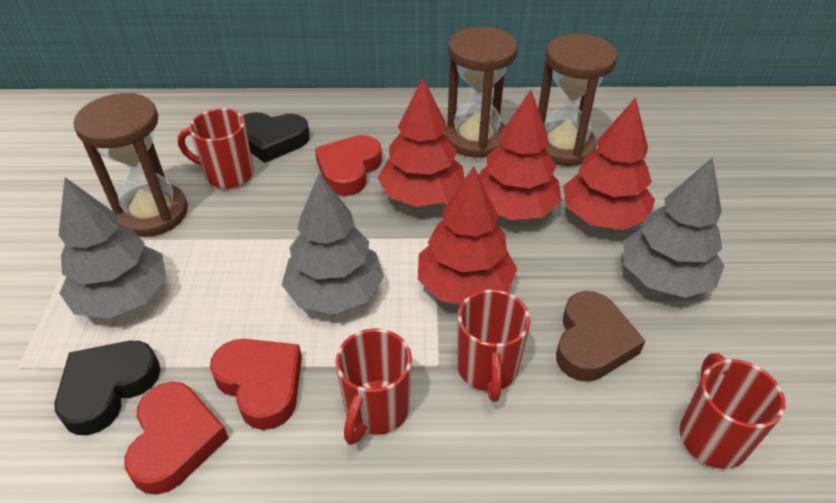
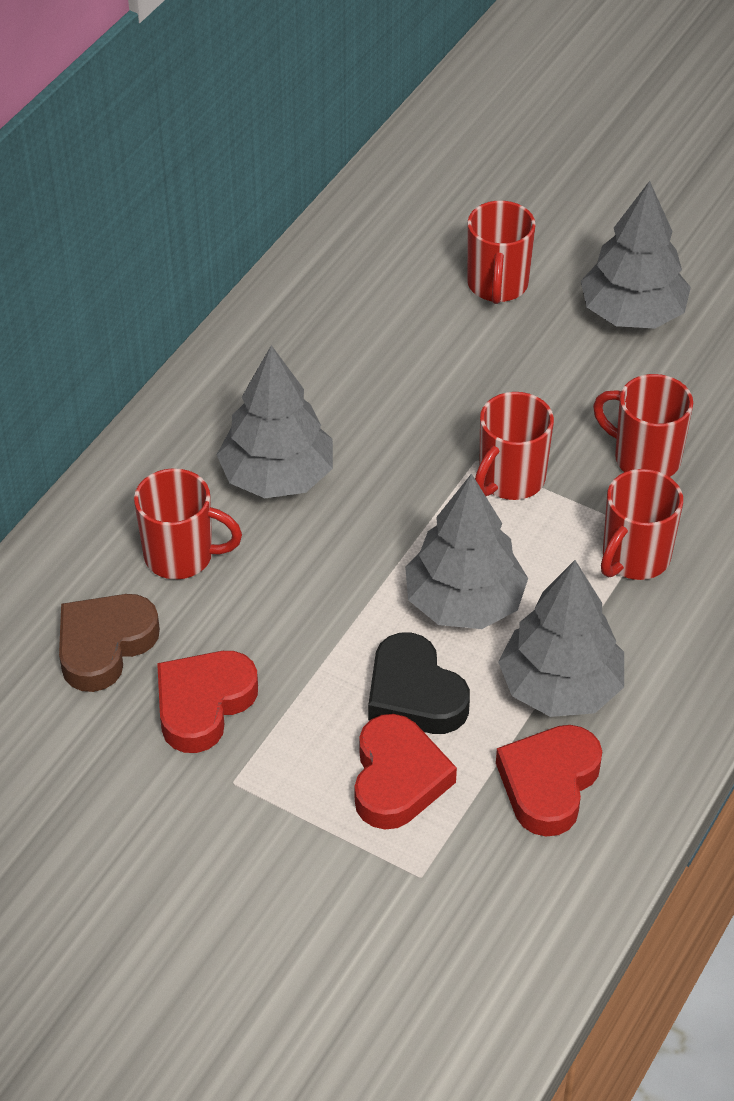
black heart: [55,341,161,435] [243,112,310,163] = 2 -> [368,632,470,734] = 1
brown hourglass: [74,93,188,237] [445,27,518,158] [538,34,618,166] = 3 -> none = 0
grey tree: [59,177,166,319] [282,173,384,314] [623,157,725,298] = 3 -> [217,345,333,498] [405,473,528,629] [498,560,624,717] [581,181,691,329] = 4
red mug: [178,108,254,189] [335,328,412,445] [457,289,530,402] [679,353,785,469] = 4 -> [134,468,242,579] [467,201,536,304] [475,392,554,500] [593,374,693,477] [601,469,683,580] = 5
red tree: [378,78,464,207] [418,167,517,304] [479,90,562,220] [563,98,655,230] = 4 -> none = 0

